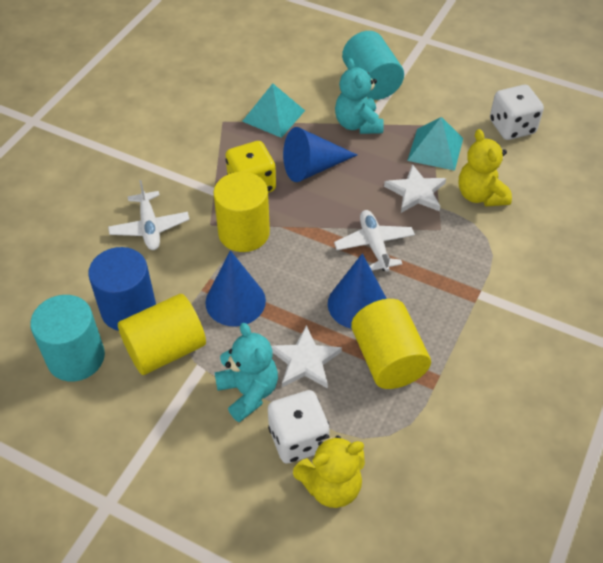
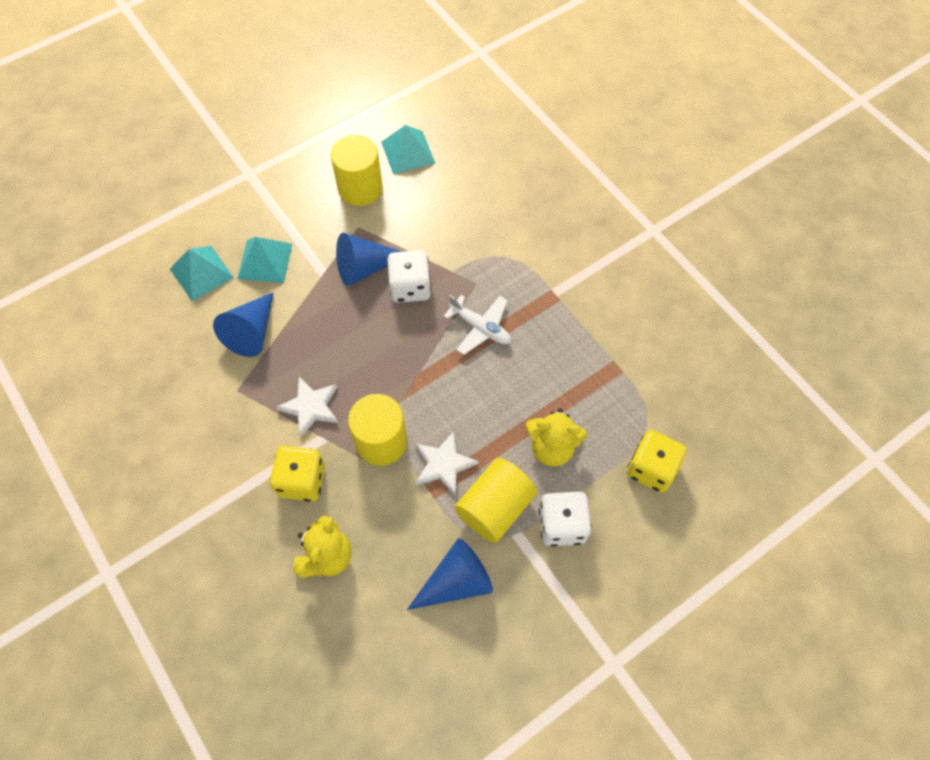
blue cylinder: [88,247,156,331] = 1 -> none = 0
turquoise cylinder: [30,295,105,382] [342,31,404,100] = 2 -> none = 0
turquoise pyramid: [242,83,305,138] [407,117,463,171] = 2 -> [170,246,234,301] [238,237,292,283] [381,125,435,175] = 3
turquoise teddy bear: [214,323,278,423] [335,58,384,134] = 2 -> none = 0
white plane: [108,180,190,250] [334,210,415,272] = 2 -> [444,295,511,355] = 1
yellow dice: [225,141,276,193] = 1 -> [270,446,325,502] [627,430,687,493] = 2

